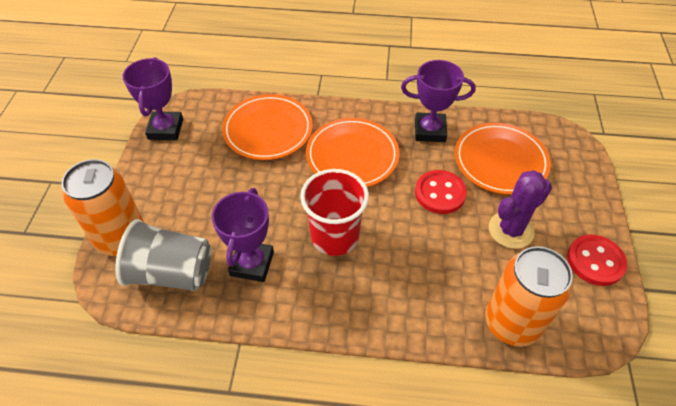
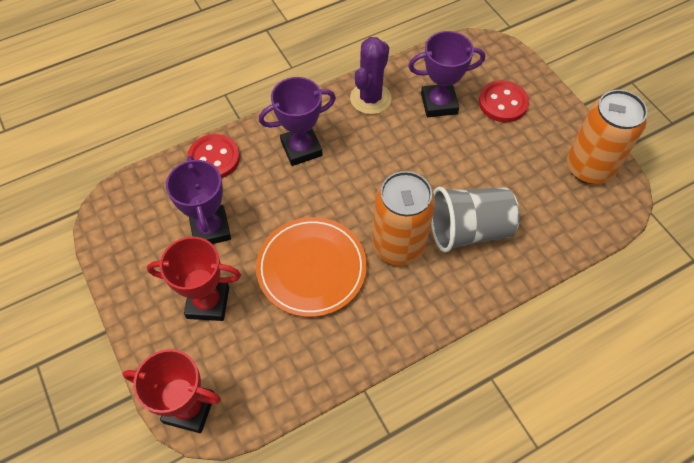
orange plate: [222,94,313,160] [306,118,400,187] [455,123,551,195] = 3 -> [256,217,367,317] = 1
red cup: [300,169,369,256] = 1 -> none = 0
red trophy: none = 0 -> [123,349,221,433] [147,237,241,321] = 2

